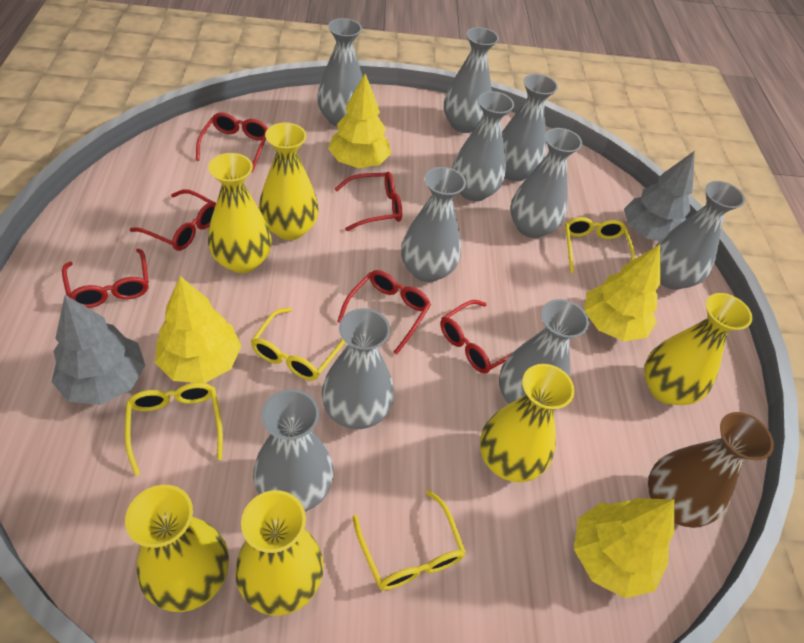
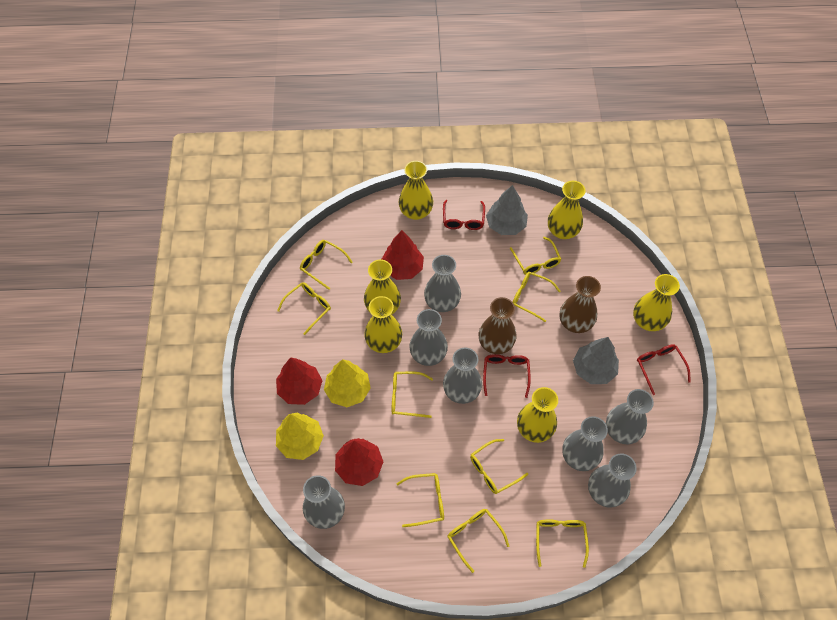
brown vase: [648,412,774,528] = 1 -> [479,297,517,354] [560,276,601,333] = 2
grey vase: [253,389,334,512] [317,18,363,127] [322,308,394,429] [401,167,466,282] [444,27,499,133] [452,91,514,202] [499,299,589,410] [502,74,558,182] [510,128,582,238] [656,181,745,290] = 10 -> [303,475,345,529] [409,309,448,366] [424,255,461,312] [443,348,482,404] [562,416,608,471] [588,453,637,508] [606,389,654,444] = 7
red glasses: [62,248,149,308] [130,189,216,251] [196,112,268,172] [335,172,402,231] [337,270,431,355] [440,300,512,374] = 6 -> [443,200,485,230] [483,354,531,398] [637,344,691,395] = 3
red tree: none = 0 -> [276,358,322,405] [335,438,384,486] [381,230,424,280] = 3
yellow glasses: [125,383,223,476] [251,308,345,381] [352,490,466,590] [565,217,635,273] = 4 -> [277,282,331,335] [300,240,353,290] [392,372,433,418] [396,473,444,527] [448,509,509,573] [470,439,528,494] [510,237,561,275] [513,272,560,322] [536,519,589,568] = 9
yellow tree: [155,276,241,383] [328,74,391,168] [574,498,675,598] [584,244,661,341] = 4 -> [276,413,324,460] [324,359,371,407] = 2

